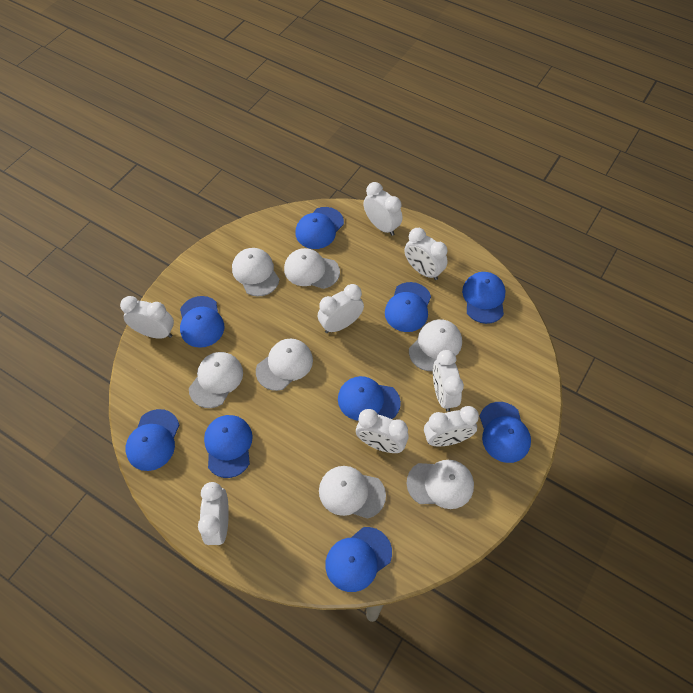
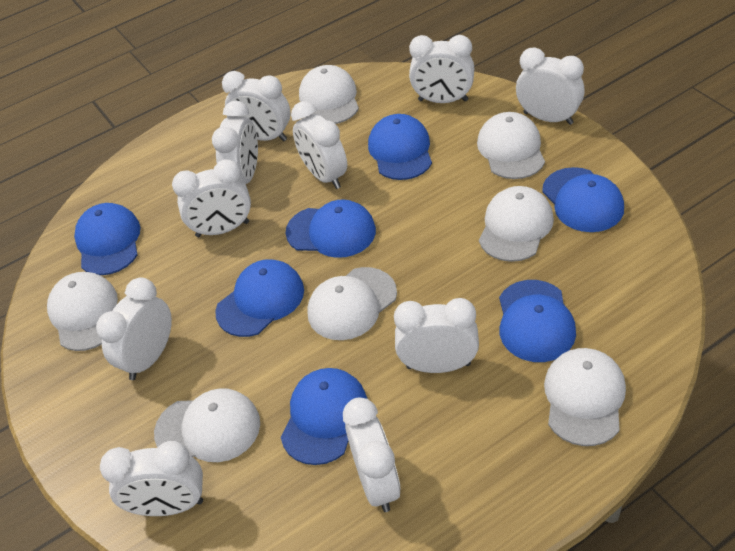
blue cap: [125,409,179,471] [180,296,224,348] [204,415,253,478] [295,207,344,249] [325,527,392,592] [338,376,401,421] [385,282,431,332] [462,272,506,324] [479,402,531,463] = 9 -> [74,203,140,275] [215,259,304,337] [281,368,367,465] [285,200,376,258] [368,114,432,180] [499,280,576,362] [542,167,624,232] = 7
white clock: [120,296,174,339] [198,482,229,545] [318,284,364,333] [356,409,409,453] [363,182,403,236] [405,228,448,280] [424,406,479,446] [433,350,464,412] = 8 -> [96,278,172,380] [100,441,203,516] [172,159,251,237] [212,101,258,184] [222,71,290,141] [291,101,347,189] [343,397,401,512] [394,298,479,373] [409,35,474,103] [516,48,585,125] = 10

